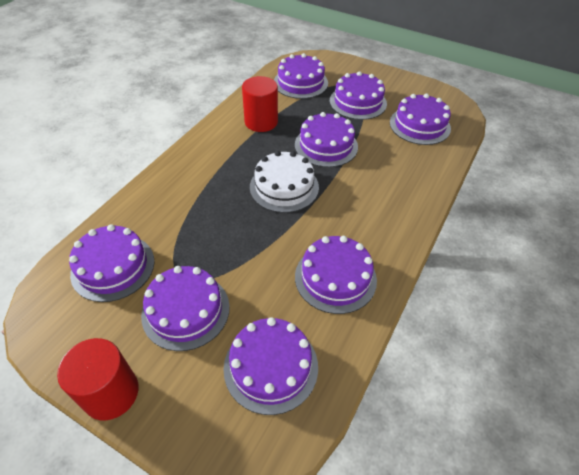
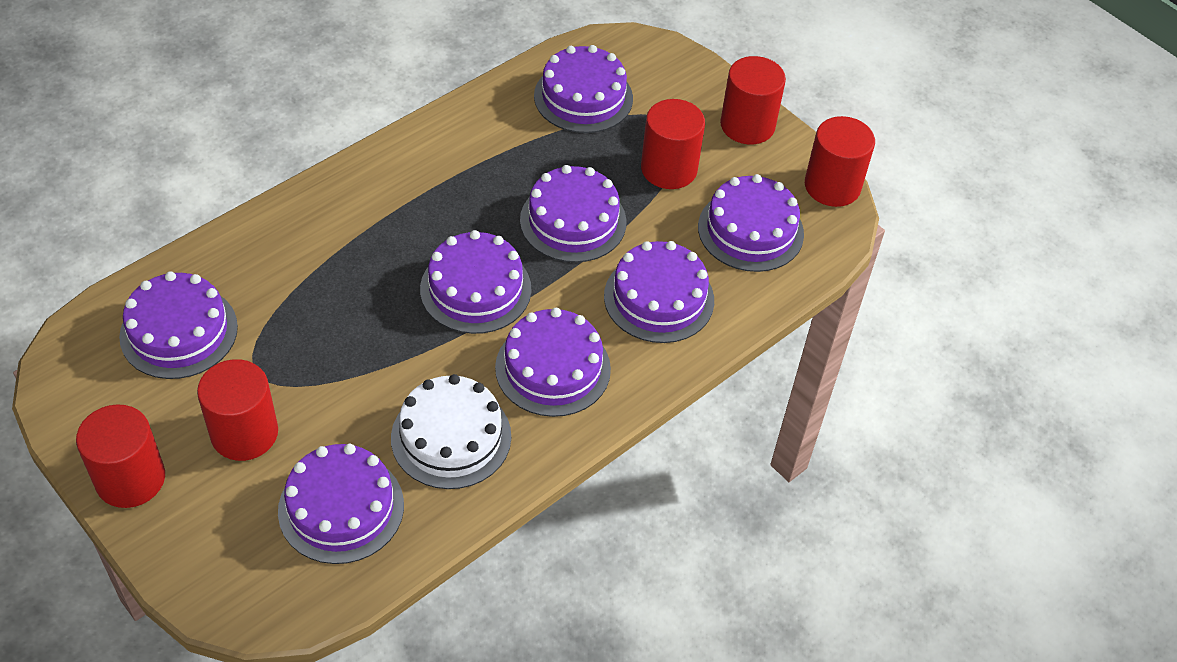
red cylinder: [57,338,139,420] [242,76,278,132] = 2 -> [76,404,165,508] [197,359,278,461] [641,99,705,189] [720,56,786,144] [805,116,875,207] = 5

